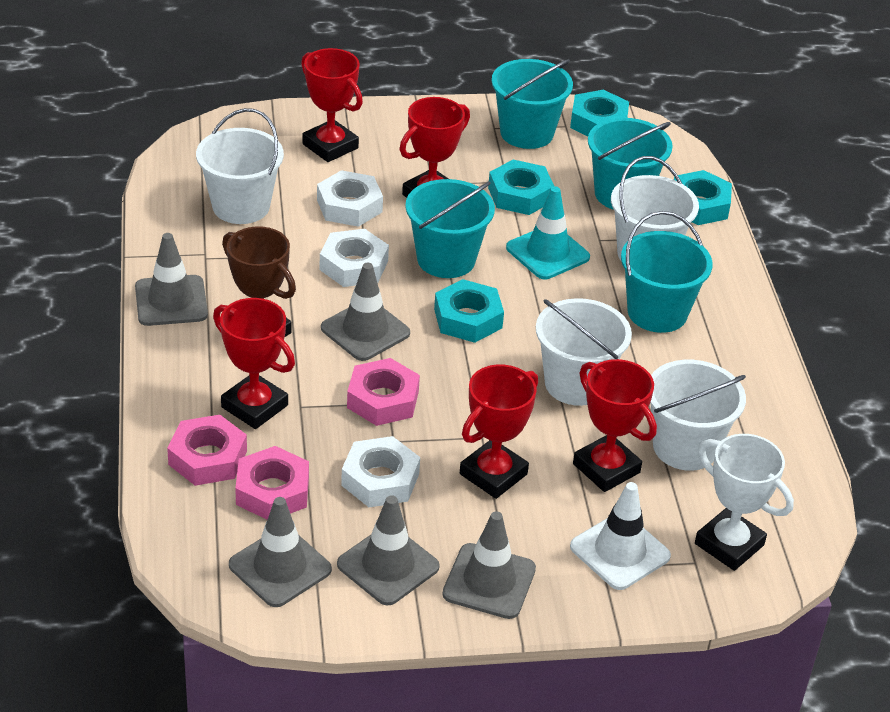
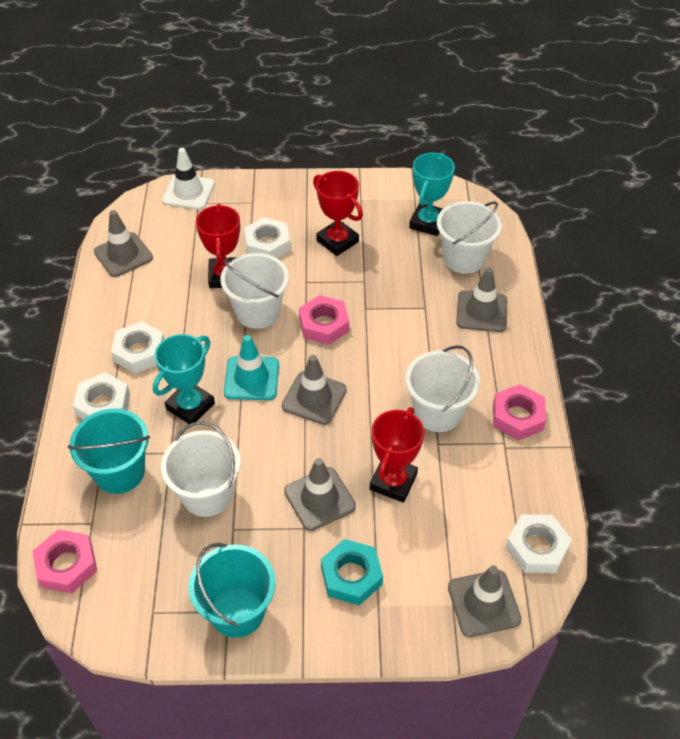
brown trophy: [222,226,296,337] = 1 -> none = 0
red trophy: [213,298,295,429] [301,48,363,162] [399,97,470,198] [460,364,538,499] [573,359,657,492] = 5 -> [196,204,240,288] [313,171,363,256] [370,407,424,503] = 3
turquoise bucket: [405,179,495,278] [492,59,573,149] [588,118,673,210] [621,211,713,333] = 4 -> [68,409,150,494] [189,543,275,638] = 2
turquoise nut: [434,279,504,343] [488,160,554,215] [570,90,629,136] [674,170,732,225] = 4 -> [321,539,383,605] = 1
turquoise trophy: none = 0 -> [153,334,215,424] [409,153,455,236] = 2
white nut: [317,170,383,227] [320,229,389,287] [341,436,420,507] = 3 -> [73,372,130,420] [111,321,164,374] [244,217,291,258] [505,514,572,573] = 4
white trophy: [695,434,794,571] = 1 -> none = 0

